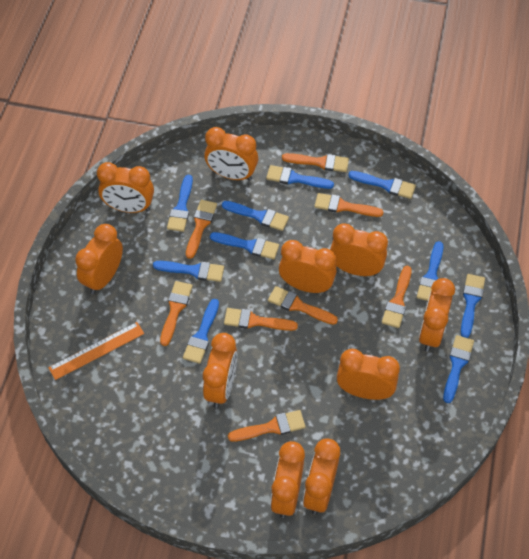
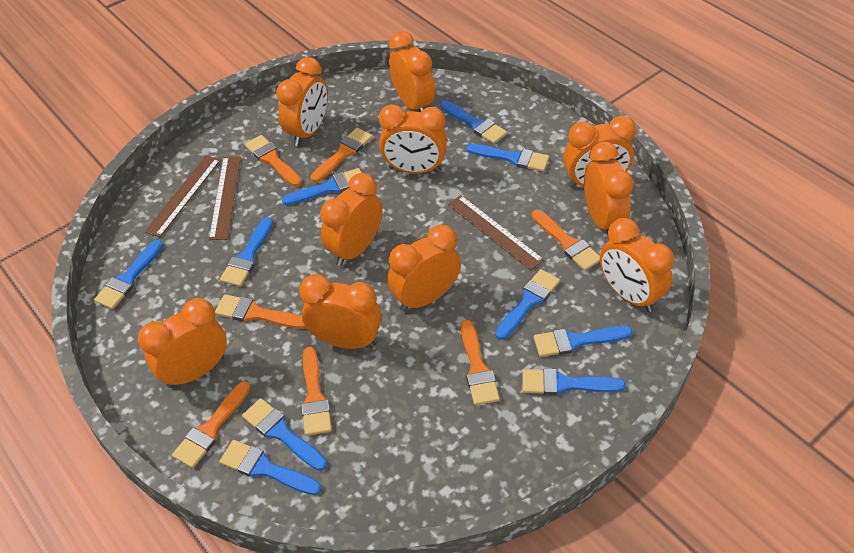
brown ruler: none = 0 -> [144,155,221,237] [209,156,241,240] [448,195,544,270] = 3
orange brush: [160,281,193,346] [186,200,217,259] [224,308,298,331] [228,410,305,442] [268,286,338,325] [282,153,349,172] [314,193,384,217] [382,266,412,328] = 8 -> [172,381,250,468] [215,294,306,329] [245,135,302,187] [301,347,332,436] [311,128,373,182] [461,320,500,405] [532,210,600,271] = 7
orange ruler: [48,322,144,380] = 1 -> none = 0

